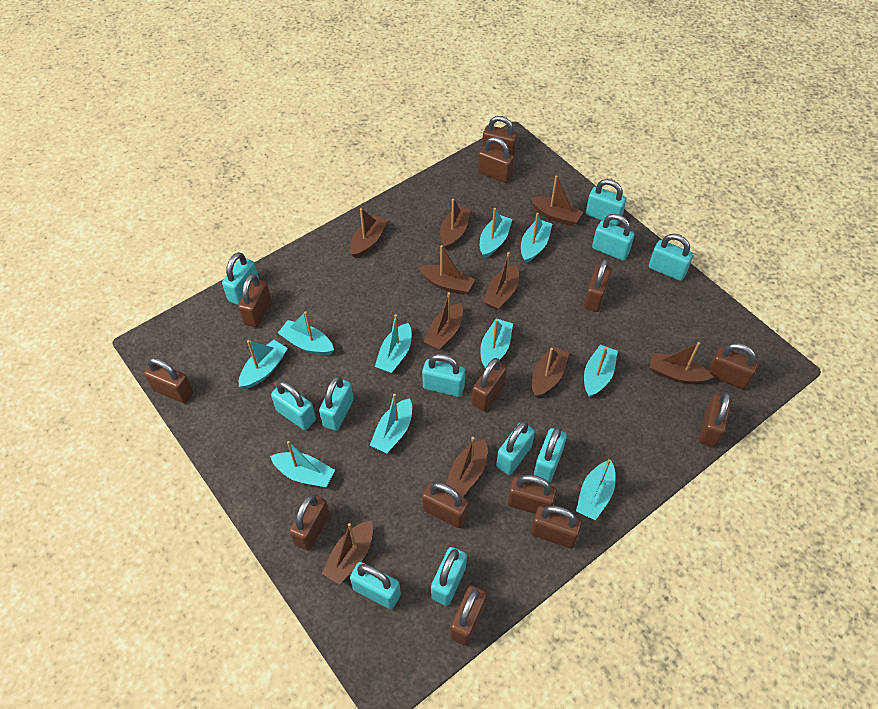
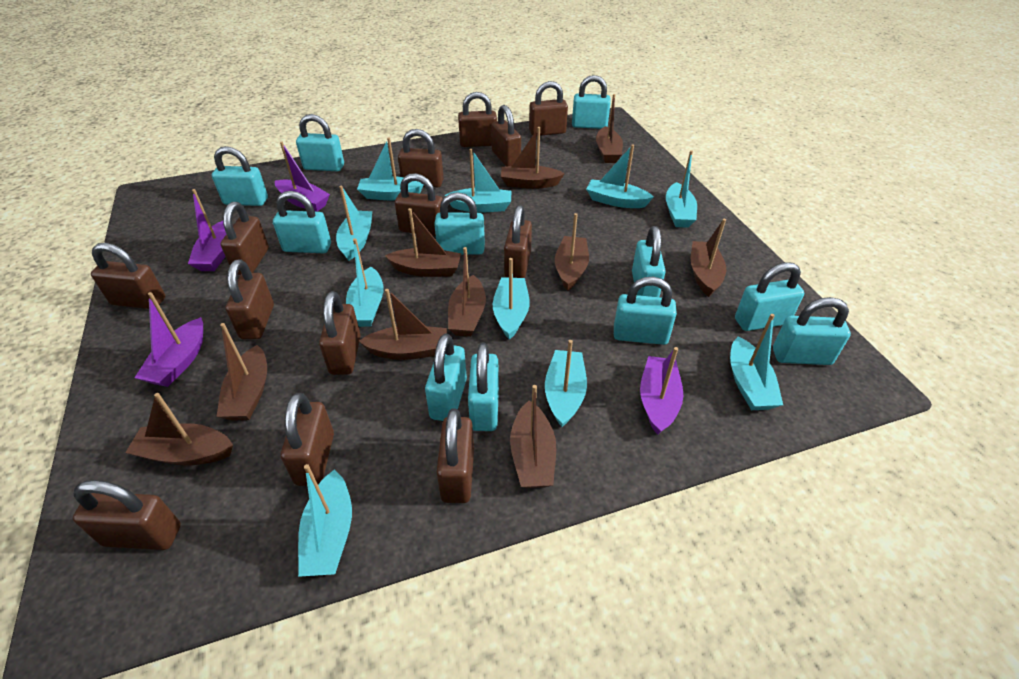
purple boat: none = 0 -> [135,292,203,387] [188,189,226,271] [275,142,330,212] [640,347,683,435] = 4

